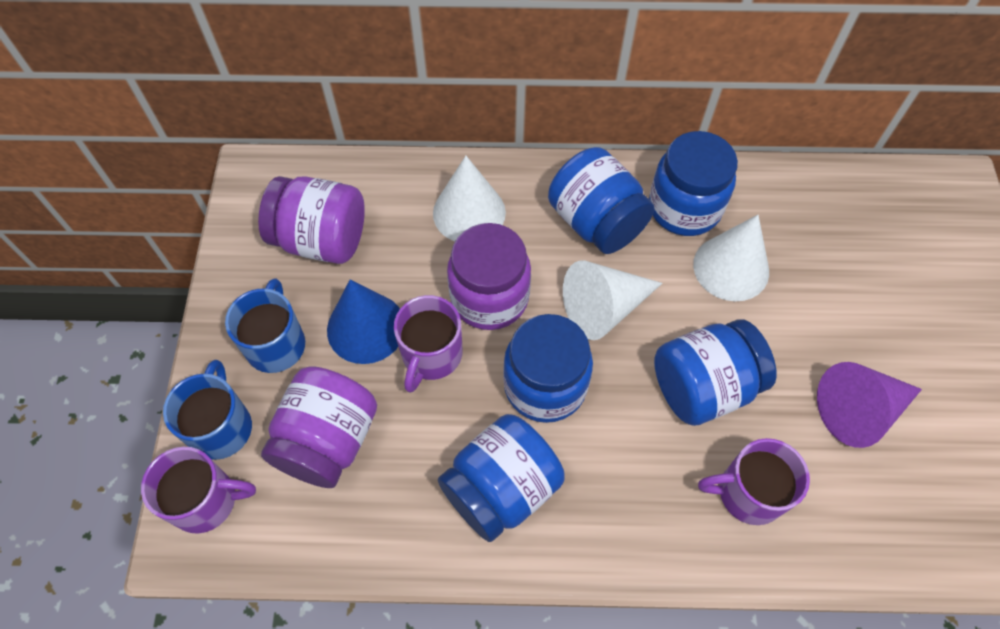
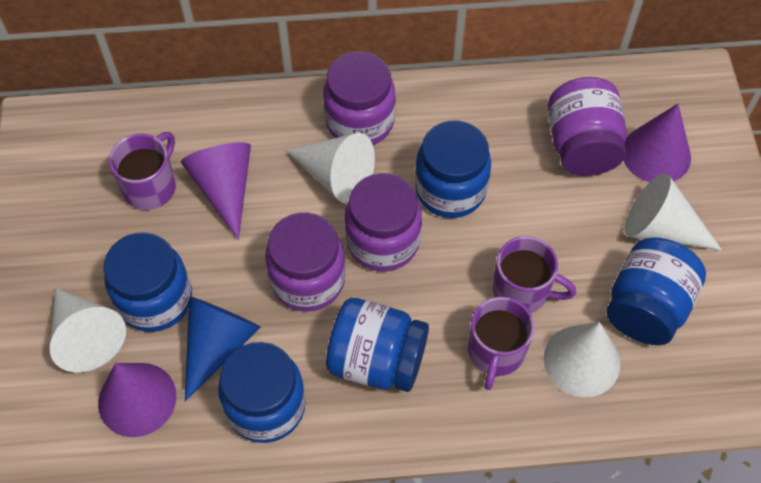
blue mug: [163,360,252,460] [225,278,305,373] = 2 -> none = 0
purple cone: [817,362,922,448] = 1 -> [98,363,176,437] [181,142,251,240] [624,104,691,182] = 3
purple jar: [258,176,365,264] [261,366,377,488] [447,223,531,330] = 3 -> [265,212,346,312] [323,51,396,145] [345,173,422,271] [548,77,627,176] = 4
white cone: [433,156,506,241] [563,260,663,340] [693,215,769,301] = 3 -> [50,288,126,373] [285,133,375,203] [544,322,620,397] [625,173,722,250] = 4

